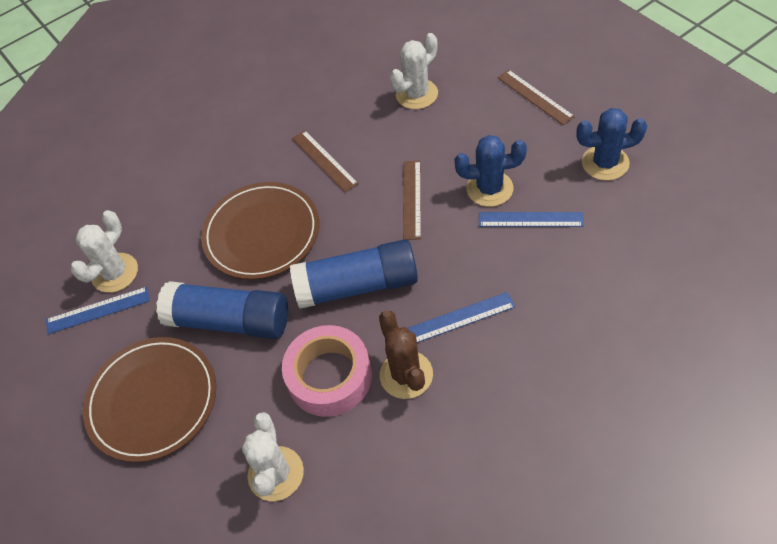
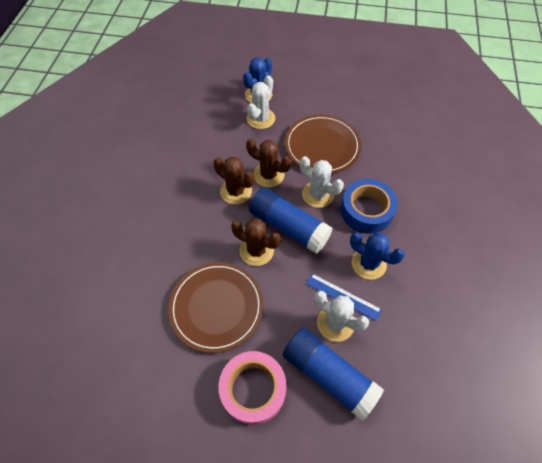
blue ruler: [46,287,150,334] [408,292,515,343] [479,212,584,227] = 3 -> [306,273,382,321] = 1
blue tape: none = 0 -> [341,179,398,234] = 1
brown cactus: [379,310,433,399] = 1 -> [213,157,254,204] [231,219,281,266] [246,139,292,187] = 3
brown ruler: [292,131,359,193] [403,161,421,240] [498,70,575,125] = 3 -> none = 0

